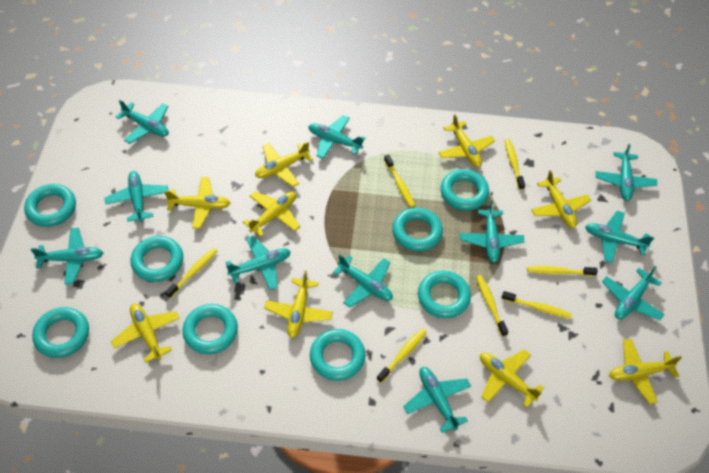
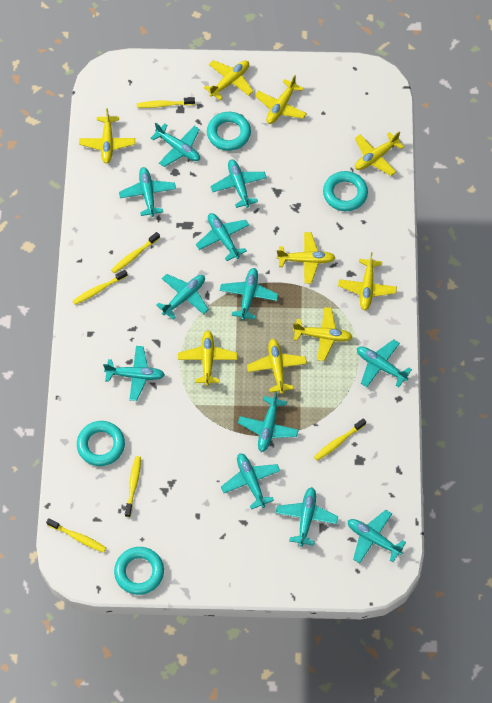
turquoise plane: [31,228,103,284] [104,171,169,222] [116,100,169,144] [226,236,291,290] [308,115,365,159] [333,254,393,308] [403,367,471,433] [460,200,524,263] [585,211,654,263] [595,144,657,201] [602,266,665,320] = 11 -> [103,346,165,401] [119,167,176,217] [151,123,200,167] [156,274,209,319] [196,213,249,261] [210,159,267,208] [220,268,278,320] [221,453,280,510] [238,391,299,452] [276,487,338,546] [348,510,406,564] [357,339,412,387] = 12
turquoise ring: [24,184,76,227] [32,307,89,358] [131,236,183,282] [182,304,238,354] [310,329,366,381] [392,208,443,251] [418,271,471,318] [440,169,489,211] = 8 -> [77,421,125,466] [114,547,164,595] [207,112,251,151] [323,171,368,211] = 4
yellow toothbrush: [165,248,217,298] [377,328,427,383] [384,154,415,208] [476,275,508,337] [501,291,572,319] [505,139,525,190] [527,266,598,276] = 7 -> [46,518,106,553] [73,270,127,305] [111,232,160,273] [125,456,141,517] [137,97,195,108] [314,418,366,461] = 6

